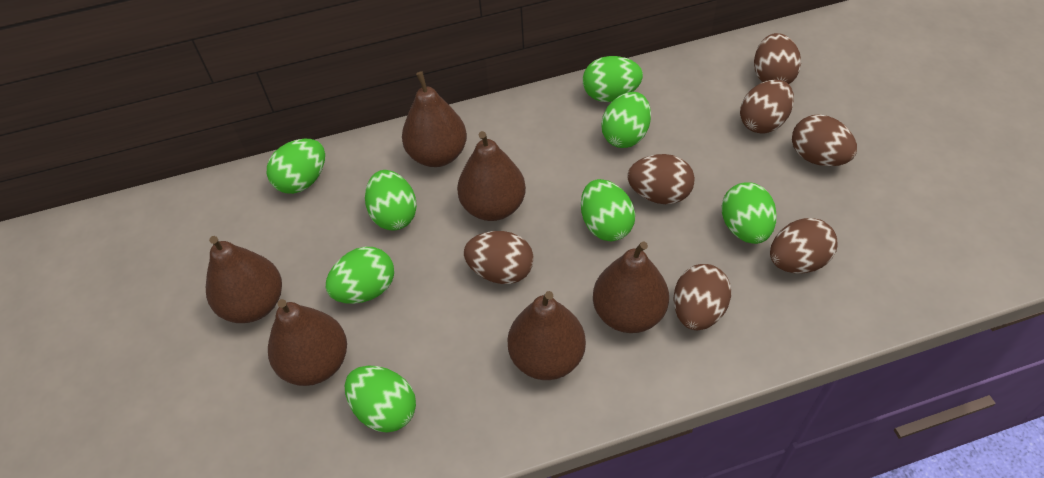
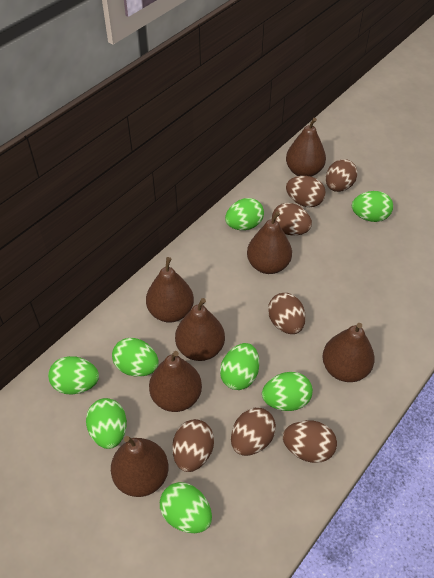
brown pear: [206,236,282,323] [268,299,347,386] [402,71,467,167] [457,131,526,221] [507,291,586,380] [593,241,669,333] = 6 -> [111,436,169,497] [146,257,194,323] [149,351,202,412] [175,298,225,361] [247,211,292,274] [286,118,326,177] [322,323,375,382] = 7

